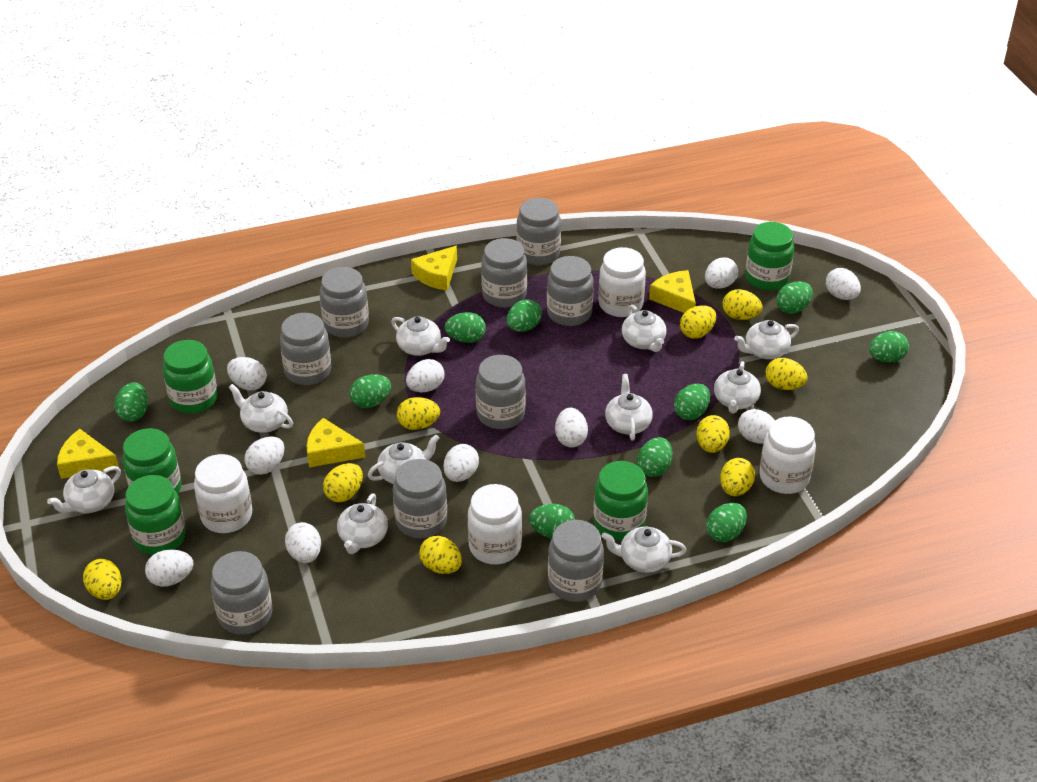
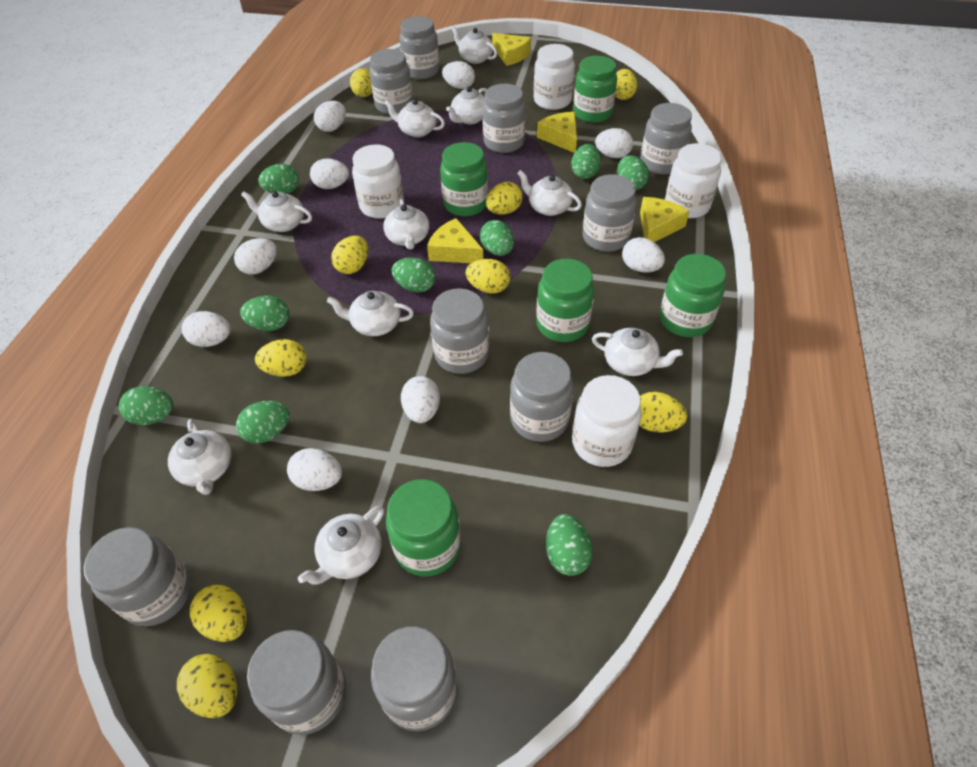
green egg: [114,382,148,422] [350,374,391,408] [445,312,486,343] [507,299,542,332] [529,504,575,539] [637,437,672,477] [674,383,710,420] [706,503,747,542] [776,281,813,314] [869,331,909,362] = 10 -> [119,386,173,425] [236,401,290,443] [240,296,289,331] [258,164,299,194] [392,258,436,293] [480,220,514,256] [546,514,593,576] [571,144,601,179] [617,155,649,190] = 9
grey jar: [211,551,272,635] [280,313,331,385] [320,267,369,338] [393,459,447,538] [476,355,526,429] [481,238,527,308] [517,198,561,265] [547,256,593,326] [548,520,604,602] = 9 -> [84,527,191,626] [247,630,346,735] [369,49,413,115] [371,626,458,731] [399,16,440,79] [430,288,489,374] [483,84,526,153] [510,352,574,442] [583,174,637,252] [640,103,692,174] = 10
white egg: [145,549,194,587] [227,357,267,390] [245,436,284,475] [285,522,321,563] [406,359,445,392] [443,444,479,482] [555,408,588,448] [705,257,738,289] [738,409,775,444] [826,268,861,300] = 10 -> [182,311,231,347] [234,238,277,275] [287,448,342,491] [310,158,349,189] [314,101,346,132] [401,376,440,423] [442,61,475,89] [595,128,633,158] [622,237,665,273] = 9

